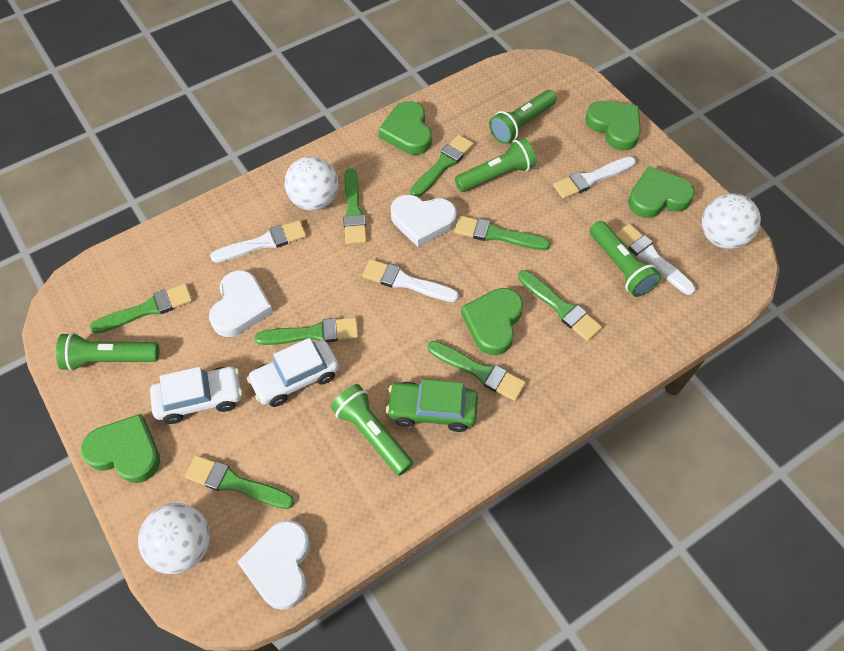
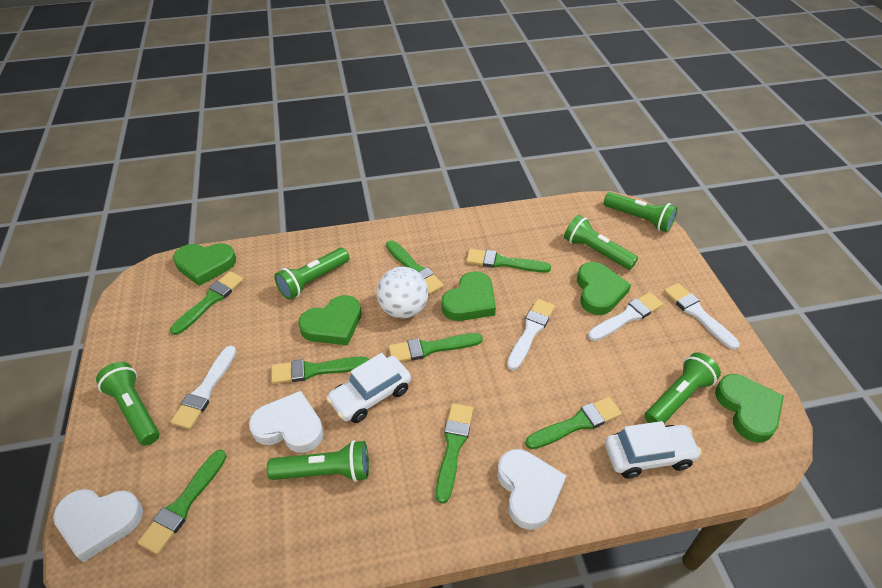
green car: [386,379,478,432] = 1 -> none = 0
green flashlight: [56,332,159,371] [331,384,413,476] [455,138,536,192] [489,90,557,144] [590,221,661,297] = 5 -> [96,362,159,446] [267,440,369,482] [274,248,350,300] [564,215,638,270] [604,192,678,232] [645,352,721,423] = 6
white ball: [138,503,210,574] [285,156,339,211] [702,193,761,249] = 3 -> [377,267,428,318] = 1

